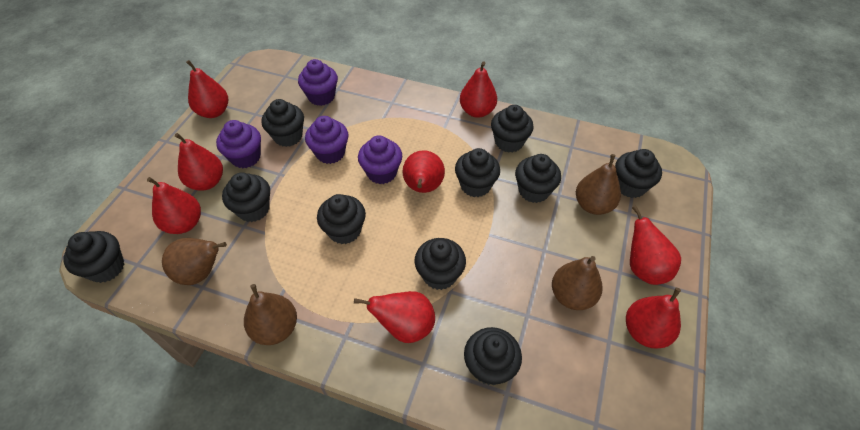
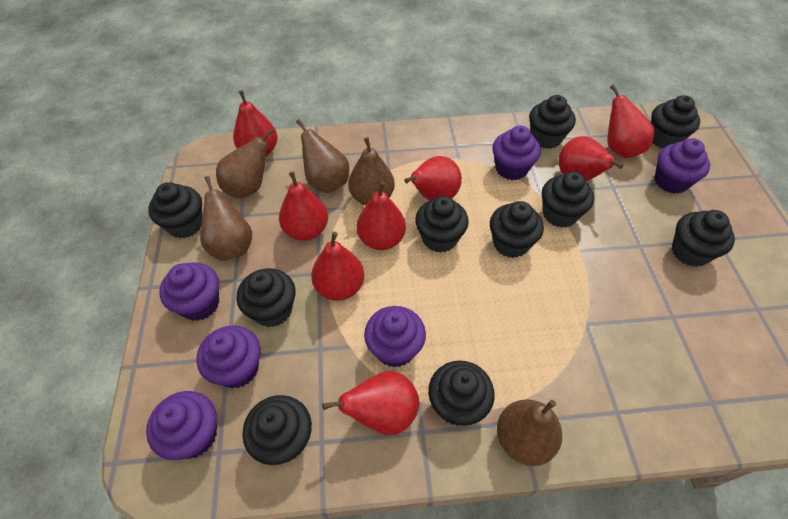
brown pear: [162,238,227,285] [244,284,297,345] [552,256,603,310] [576,154,621,215] = 4 -> [200,176,252,261] [216,129,274,198] [296,119,349,193] [348,137,395,205] [497,399,562,466] = 5
purple cupcake: [216,120,261,168] [298,59,338,106] [305,116,349,164] [358,135,402,184] = 4 -> [146,391,217,460] [159,262,219,321] [196,325,261,388] [364,306,426,368] [493,126,541,180] [655,138,710,194] = 6

